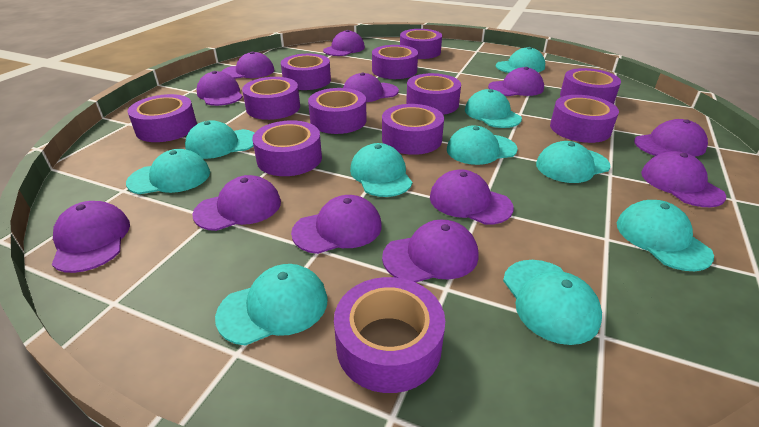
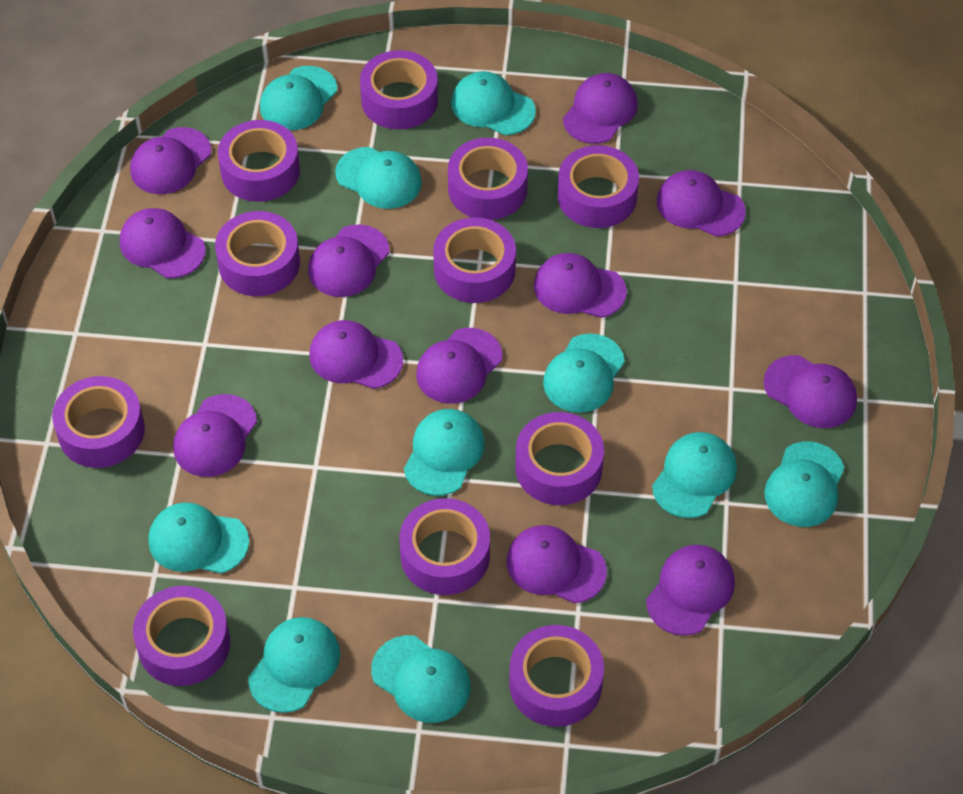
purple tape: [128,94,197,142] [242,77,300,120] [252,120,322,176] [281,54,331,90] [308,88,367,134] [334,277,445,393] [372,45,418,79] [382,104,444,155] [400,29,442,59] [406,73,461,115] [550,95,619,143] [560,68,621,104] = 12 -> [52,376,145,468] [133,586,230,686] [215,211,300,296] [218,120,300,202] [360,50,438,130] [400,498,490,595] [433,217,516,303] [448,138,528,220] [509,625,604,727] [515,412,604,505] [558,145,639,228] = 11

